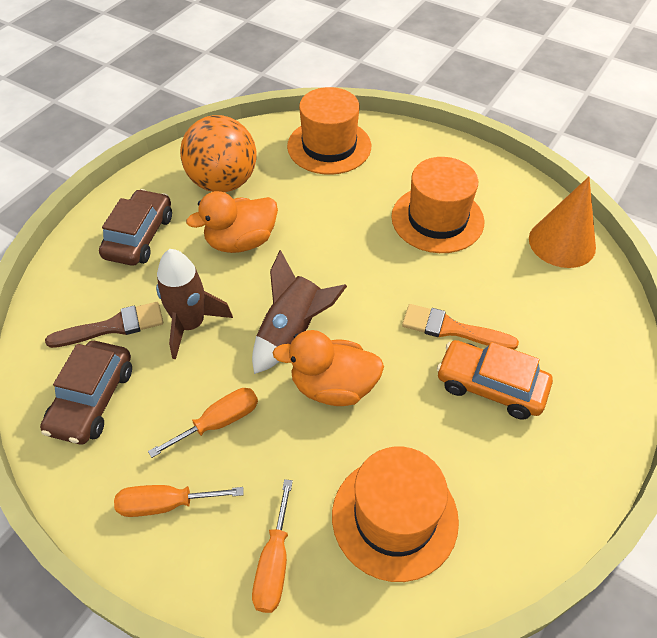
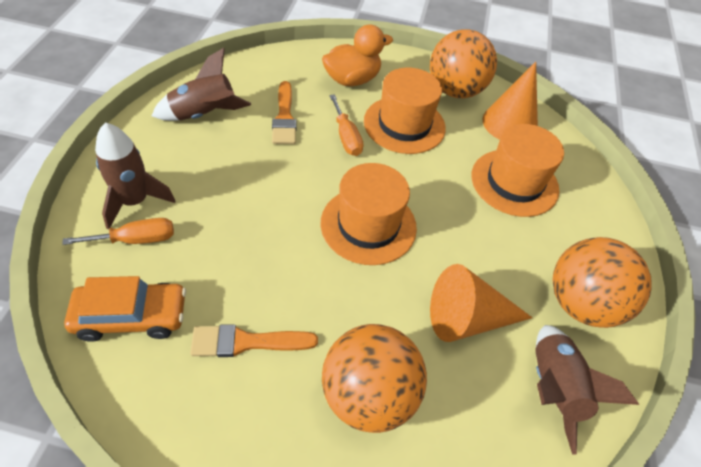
brown brush: [45,302,163,348] = 1 -> none = 0
brown car: [40,341,132,444] [99,189,172,266] = 2 -> none = 0
brown rocket: [156,249,233,359] [252,250,347,374] = 2 -> [95,123,175,229] [152,48,251,121] [535,325,639,454] = 3
orange ball: [180,115,256,192] = 1 -> [322,324,427,433] [430,29,497,98] [552,237,652,328] = 3
orange brush: [402,304,519,350] = 1 -> [190,324,318,357] [272,81,296,144] = 2
orange cone: [529,177,596,268] = 1 -> [430,264,532,342] [482,62,538,140] = 2
orange duck: [186,191,278,253] [272,330,384,406] = 2 -> [322,24,393,86] = 1
orange screwdriver: [114,485,244,517] [148,388,258,458] [252,479,293,613] = 3 -> [62,218,174,245] [329,94,364,156] = 2

